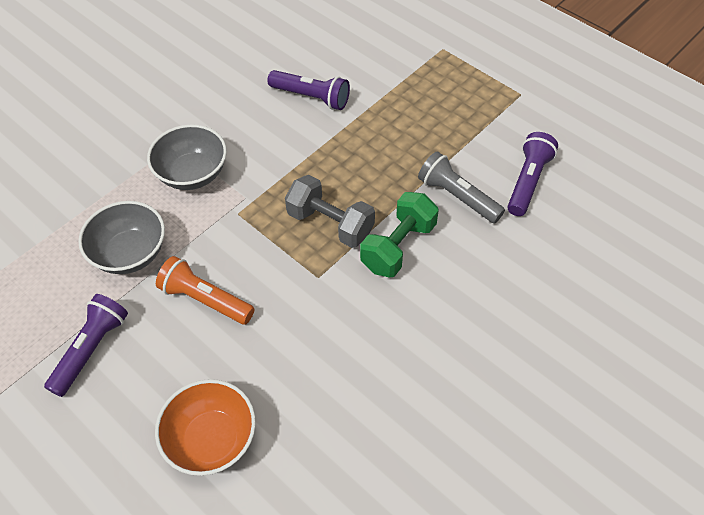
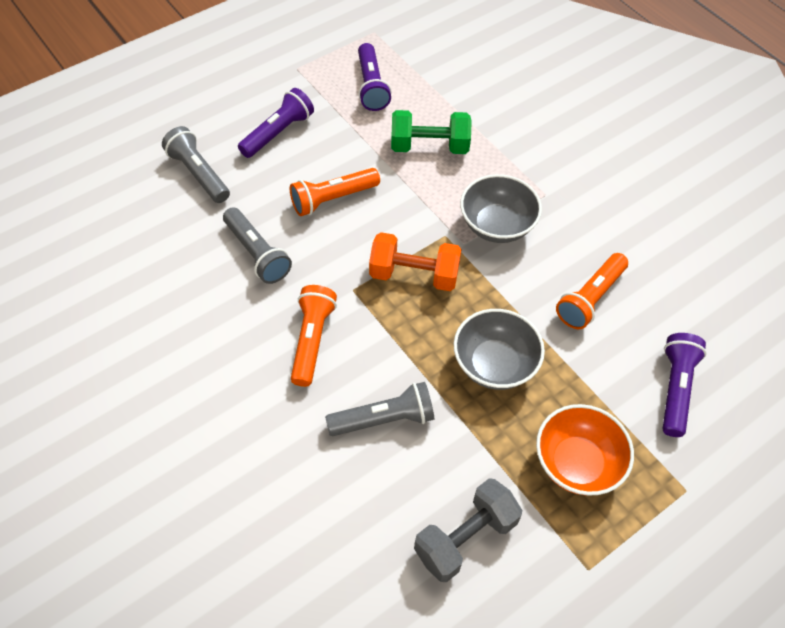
grey flashlight: [418,151,505,223] = 1 -> [162,126,230,203] [223,207,292,284] [325,382,434,436] = 3
orange dumbbell: none = 0 -> [369,232,462,291] = 1
orange flashlight: [156,256,255,324] = 1 -> [290,168,380,216] [291,285,337,387] [556,253,628,329] = 3

